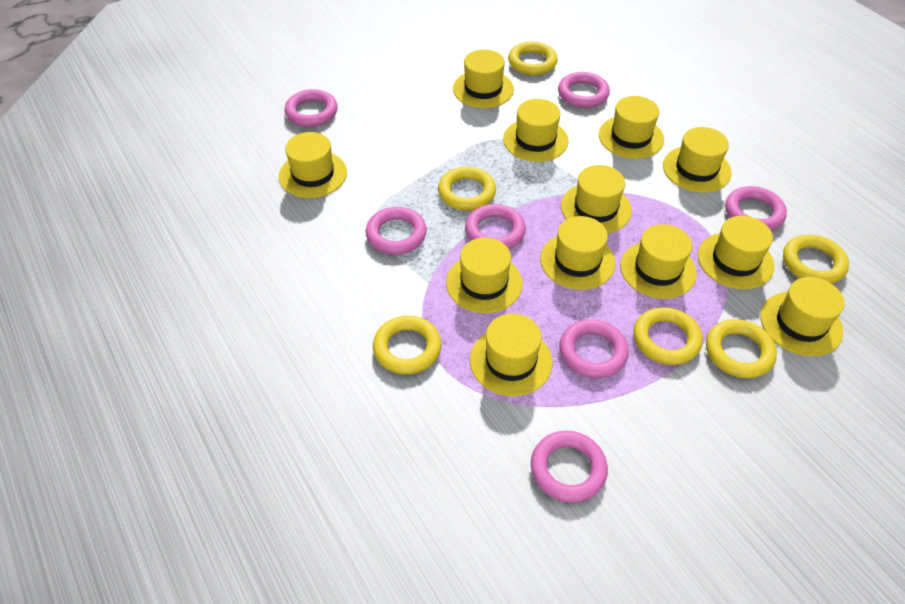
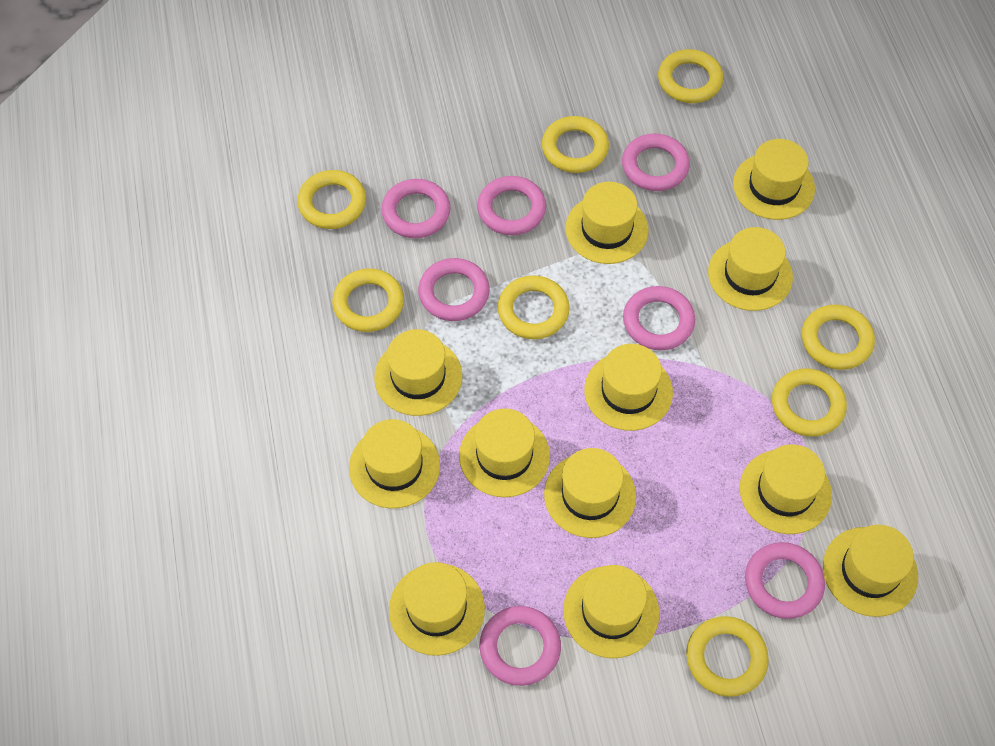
yellow ring: [373,316,441,374] [438,167,496,211] [508,41,558,75] [633,307,703,365] [706,319,777,378] [783,234,849,284] = 6 -> [297,170,366,229] [332,268,404,332] [498,275,570,339] [542,116,609,173] [658,49,723,103] [686,616,769,697] [772,368,847,437] [802,304,875,370] = 8

